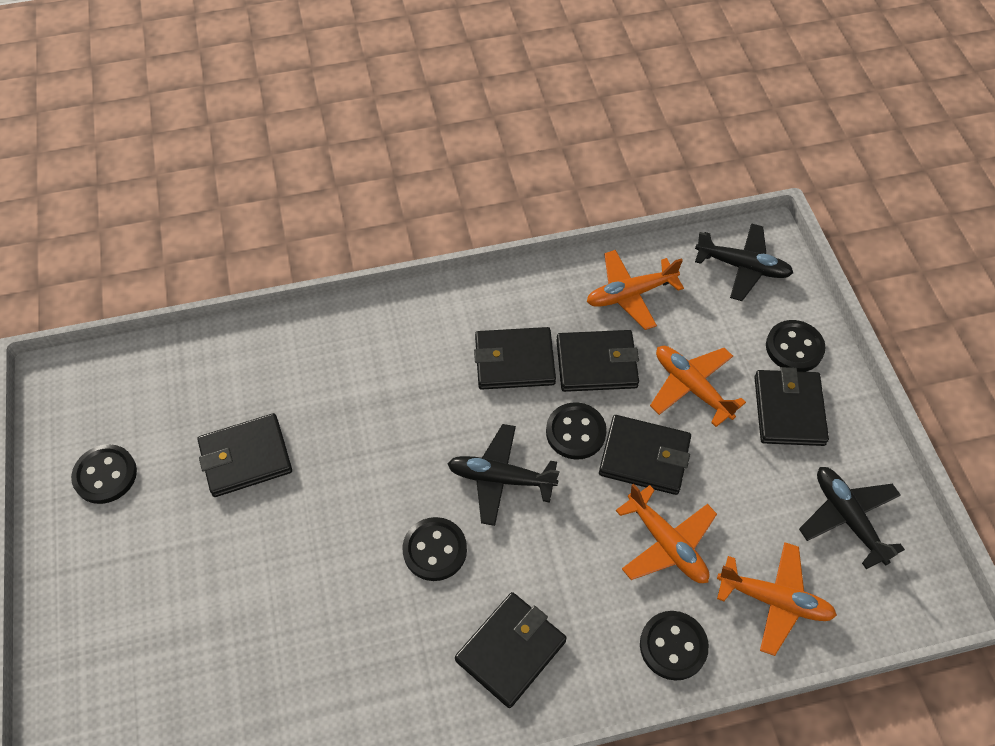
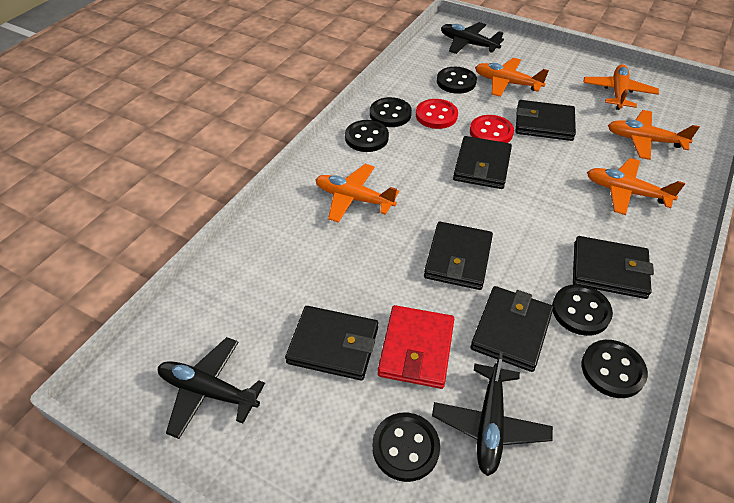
black button: [71,444,137,504] [402,517,467,581] [546,402,607,460] [640,611,709,681] [766,320,826,372] = 5 -> [345,120,389,152] [370,97,412,127] [372,412,440,482] [437,67,477,94] [552,284,613,336] [582,340,648,398] = 6
orange plane: [587,250,684,330] [616,484,717,583] [650,346,746,427] [717,542,837,656] = 4 -> [315,164,399,223] [475,58,549,97] [583,64,659,110] [587,158,685,215] [608,110,700,160] = 5
red button: none = 0 -> [416,99,458,129] [470,115,514,143] = 2
red wallet: none = 0 -> [378,305,454,389] = 1

